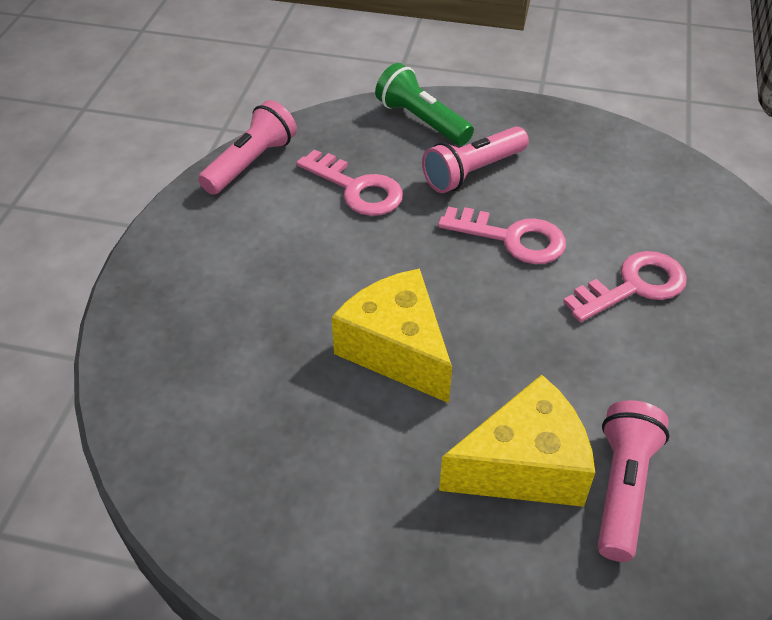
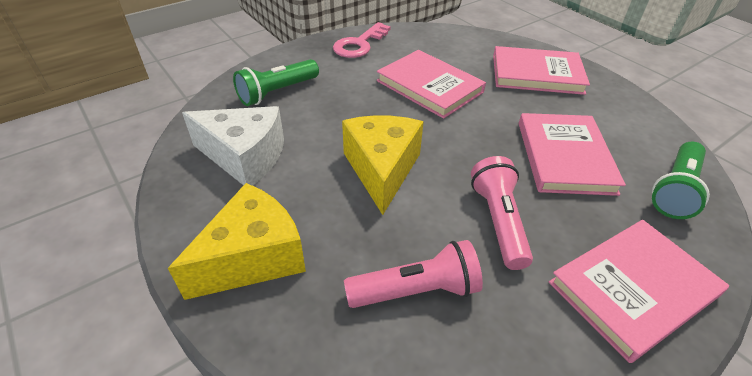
green flashlight: [375,63,474,146] = 1 -> [233,59,319,106] [652,142,710,219] = 2
pink book: none = 0 -> [377,50,486,119] [493,46,590,95] [519,113,626,196] [549,220,729,363] = 4
pink flashlight: [198,100,297,195] [422,126,529,193] [597,400,669,562] = 3 -> [344,240,483,308] [471,156,533,270] = 2
pink key: [296,149,403,216] [438,207,566,264] [563,251,687,322] = 3 -> [333,22,391,58] = 1
white cheese: none = 0 -> [182,106,284,186] = 1

